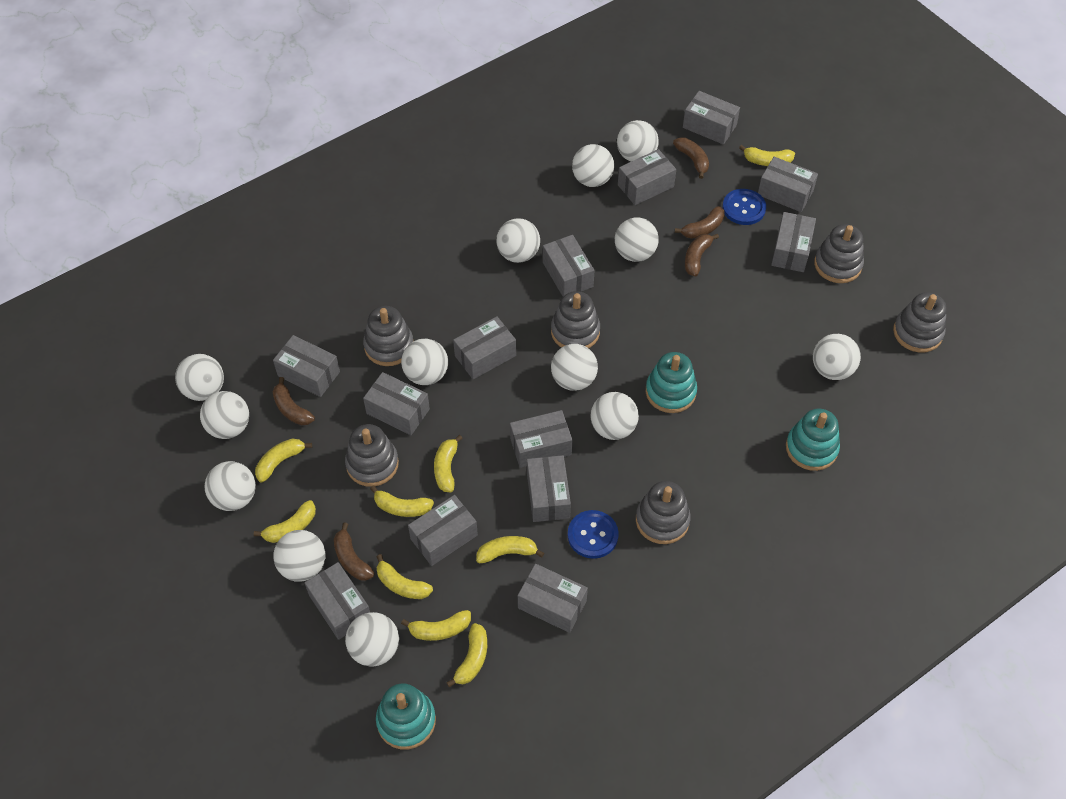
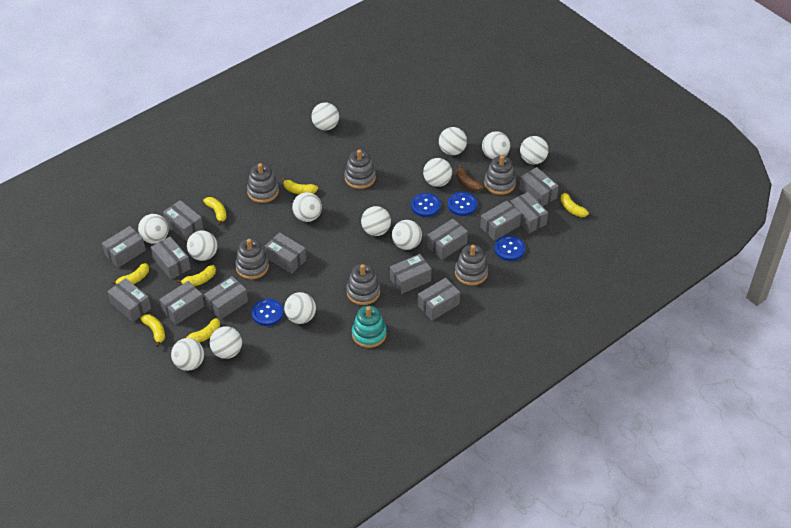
blue button: [568,510,619,559] [722,189,766,225] = 2 -> [251,299,284,326] [411,193,441,217] [448,192,477,216] [494,236,525,261] = 4
brown banana: [273,377,315,425] [334,522,375,580] [673,137,709,179] [675,206,725,239] [685,234,719,277] = 5 -> [456,165,483,191] = 1
turquoise stacking toy: [376,683,436,750] [646,352,697,413] [786,409,840,471] = 3 -> [352,306,387,348] = 1
yellow banana: [254,500,316,543] [255,438,312,482] [370,485,434,517] [376,554,433,599] [401,610,471,641] [434,435,463,492] [446,623,487,687] [476,536,544,563] [739,145,795,166] = 9 -> [111,263,149,284] [140,314,165,347] [177,265,216,286] [181,318,220,343] [203,197,227,225] [282,178,318,194] [560,190,589,217] = 7

